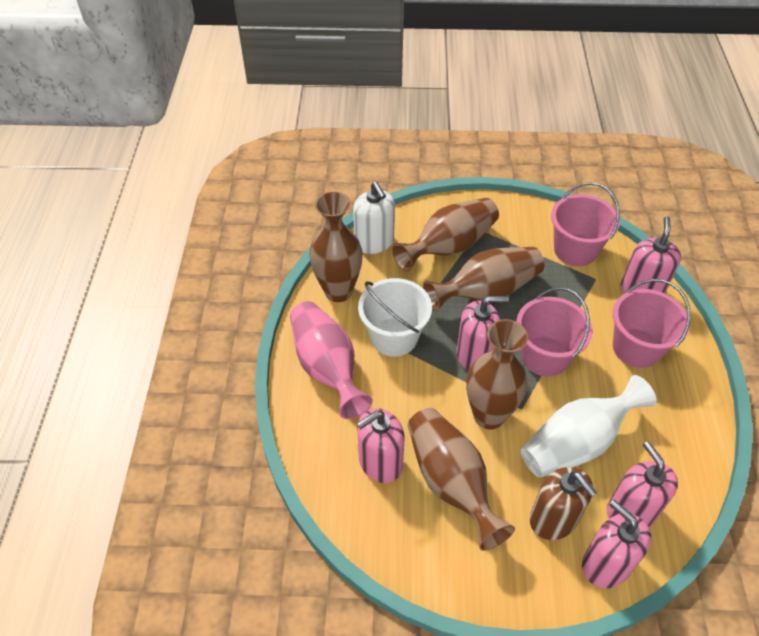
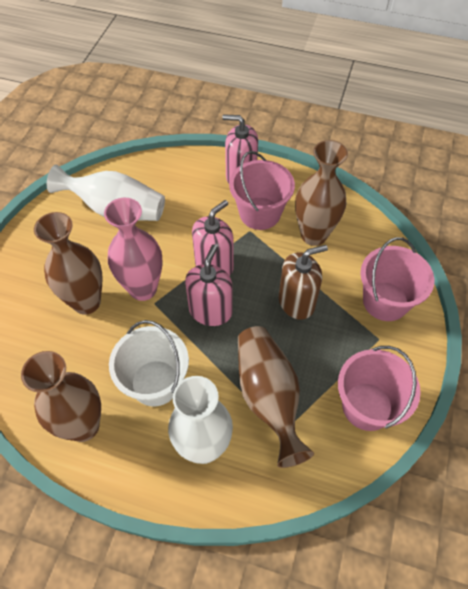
brown vase: [310,191,363,302] [392,198,499,272] [408,408,515,551] [423,247,544,312] [466,319,528,430] = 5 -> [21,351,101,442] [34,212,102,315] [238,326,314,468] [295,140,348,246] = 4
pink soap dispenser: [357,408,405,483] [457,296,509,371] [582,500,651,588] [607,441,678,527] [621,216,681,294] = 5 -> [185,244,233,326] [192,200,234,276] [222,114,258,183] = 3
white soap dispenser: [353,182,395,254] = 1 -> none = 0
white vase: [521,375,657,478] = 1 -> [47,165,165,221] [168,376,233,464] = 2

